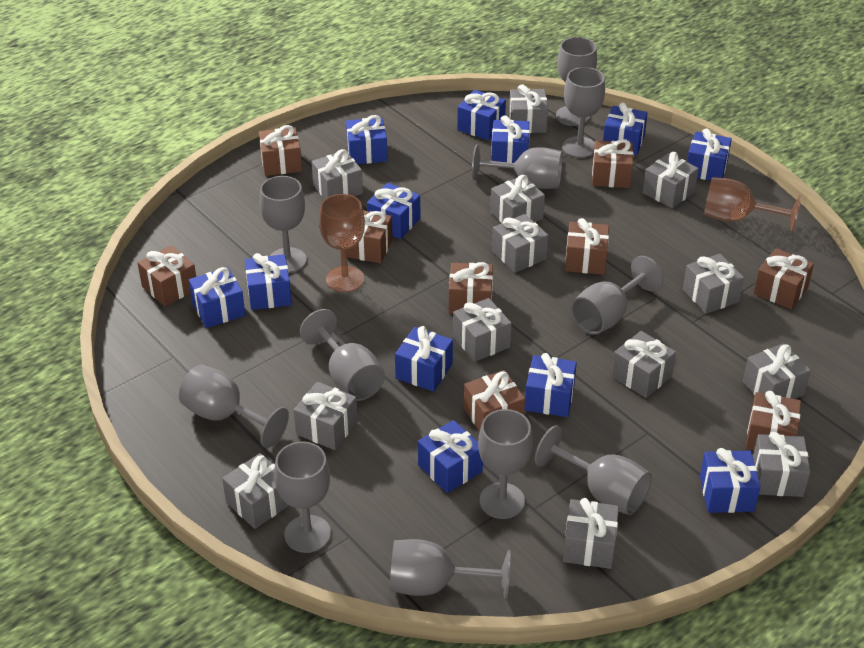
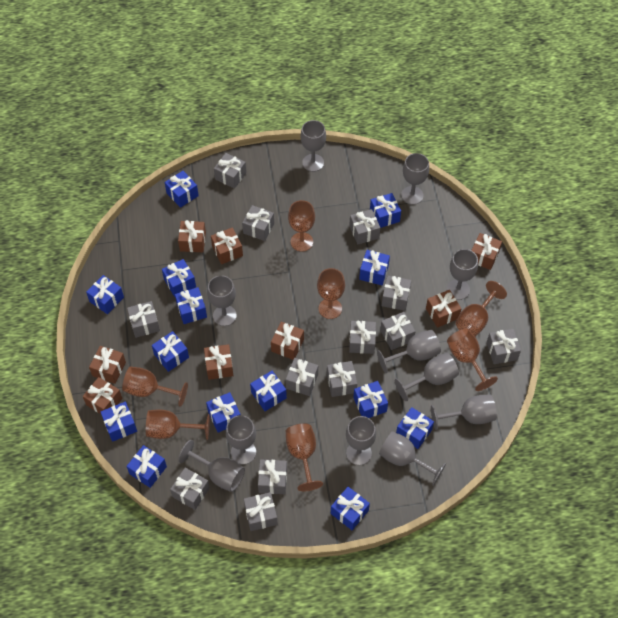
blue gift: [189,267,245,328] [245,253,292,310] [346,115,388,164] [367,183,420,239] [395,326,453,392] [418,420,483,493] [457,90,506,140] [491,115,530,163] [524,353,577,417] [603,103,648,155] [687,128,732,181] [700,448,761,513] = 12 -> [86,275,124,314] [101,402,137,442] [126,445,167,488] [152,331,189,372] [162,259,196,297] [165,171,199,208] [175,287,207,324] [206,392,241,433] [250,371,287,411] [331,487,370,530] [353,381,388,418] [359,250,390,285] [370,193,401,228] [396,407,434,449] = 14
brown gift: [137,245,196,306] [259,125,302,176] [347,210,393,264] [449,262,493,314] [464,370,525,432] [565,218,609,275] [592,139,633,188] [746,391,801,451] [754,248,814,309] = 9 -> [83,377,122,414] [89,346,126,384] [178,220,206,252] [204,344,234,380] [211,227,243,264] [271,322,304,360] [426,290,461,328] [471,233,502,270] = 8
brown goblet: [319,194,365,292] [704,177,801,232] = 2 -> [122,366,188,407] [146,410,210,440] [286,423,323,491] [288,200,315,252] [317,268,345,319] [447,328,498,391] [456,281,507,337] = 7

